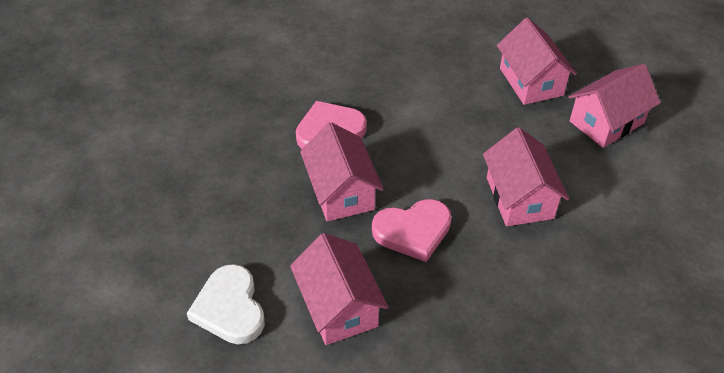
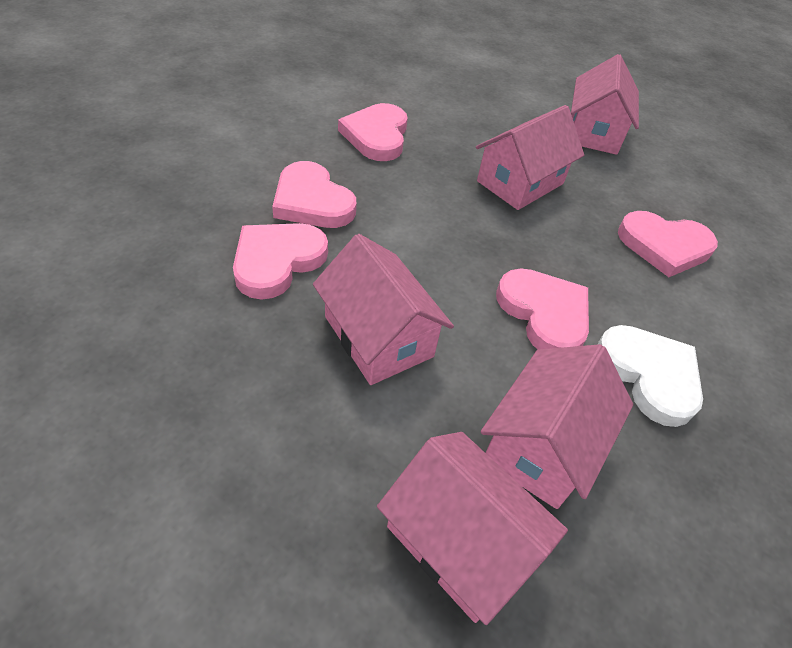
pink heart: [296,101,367,149] [372,199,452,262] = 2 -> [233,223,328,299] [272,161,356,228] [338,103,408,161] [496,269,589,350] [618,211,718,277] = 5

